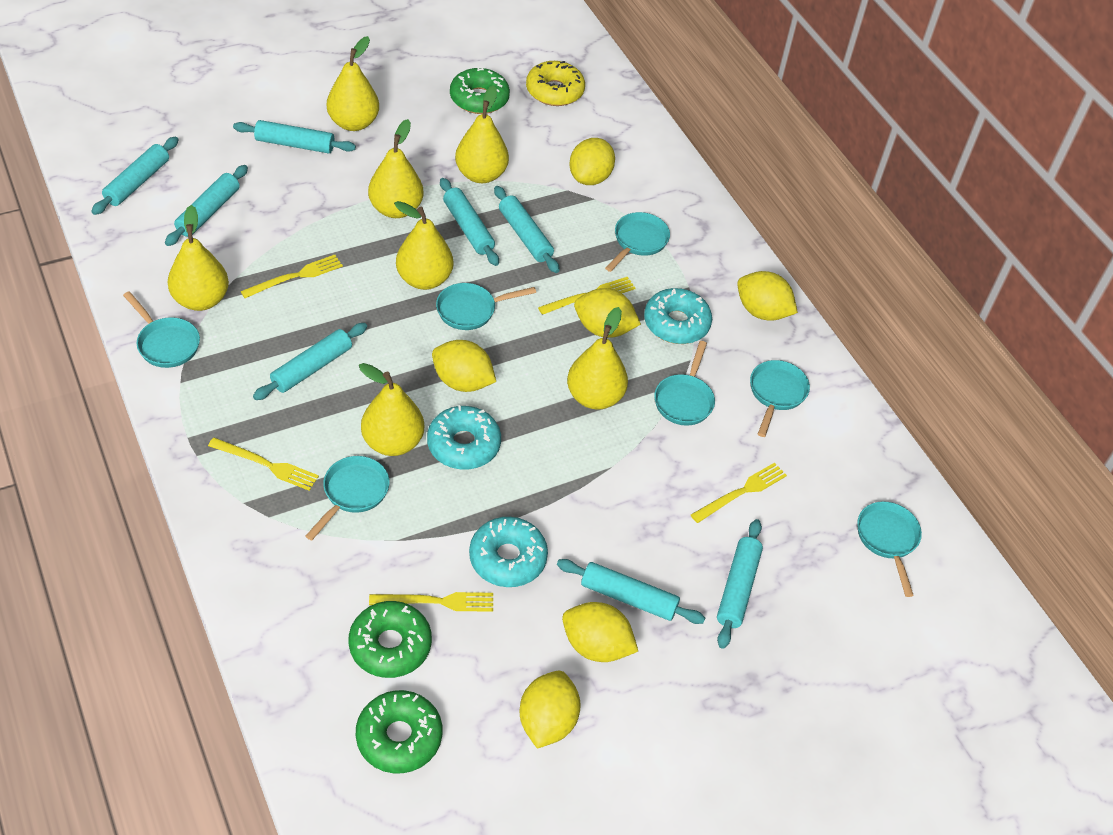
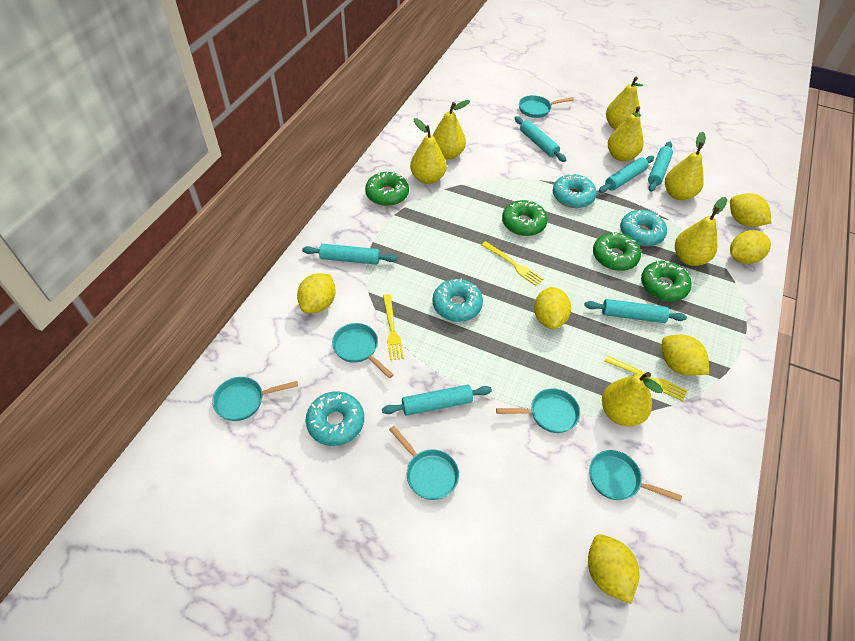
green donut: [349,601,432,678] [356,690,442,773] [450,67,510,114] = 3 -> [365,172,409,206] [502,200,548,236] [593,232,641,271] [641,261,692,301] = 4
turquoise donut: [427,405,501,469] [469,517,548,587] [644,288,712,344] = 3 -> [306,391,364,446] [432,279,483,322] [553,174,597,208] [620,210,667,246] = 4
turquoise pan: [123,291,200,368] [305,456,390,540] [436,283,536,330] [605,212,670,272] [654,341,715,426] [750,360,810,437] [857,501,922,597] = 7 -> [212,377,298,421] [332,323,393,378] [389,426,459,500] [496,388,580,433] [519,95,574,118] [589,450,682,502] = 6
turquoise rolling pin: [91,137,178,215] [165,165,248,246] [233,120,356,153] [253,323,367,400] [440,178,499,266] [494,186,560,273] [557,559,705,624] [717,519,763,649] = 8 -> [302,244,397,265] [382,385,492,416] [515,116,566,162] [584,299,687,323] [599,156,654,193] [648,141,673,192] = 6
yellow donut: [526,61,585,106] = 1 -> none = 0
yellow fork: [208,438,319,491] [241,255,343,298] [369,592,493,612] [538,277,636,315] [691,463,787,523] = 5 -> [383,294,404,360] [482,241,544,286] [605,356,687,401] = 3

